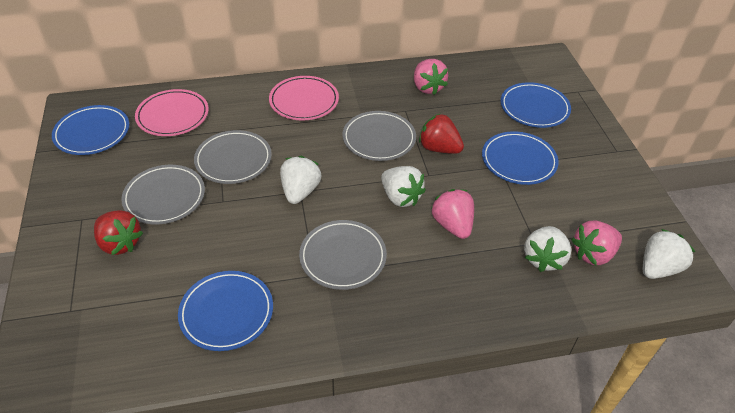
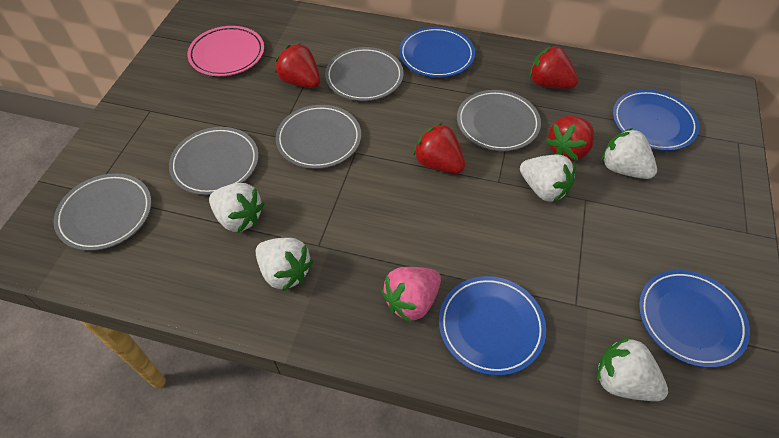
grey plate: [121,165,205,225] [194,130,272,184] [299,220,387,290] [342,111,416,161] = 4 -> [54,173,152,251] [169,127,259,195] [276,105,361,169] [325,47,403,101] [457,90,541,151] = 5
pink plate: [135,89,209,136] [269,76,339,121] = 2 -> [187,26,264,76] = 1
pink strawberry: [414,59,448,95] [431,189,474,239] [571,220,622,265] = 3 -> [381,267,441,323] = 1
red strawberry: [94,210,143,255] [419,113,464,154] = 2 -> [275,43,320,88] [413,123,465,173] [530,45,578,89] [546,116,594,161] = 4
white strawberry: [280,156,321,204] [381,166,426,207] [524,226,571,272] [643,229,695,279] = 4 -> [209,183,264,233] [256,238,313,292] [520,154,575,202] [597,337,668,401] [602,128,657,179] = 5

